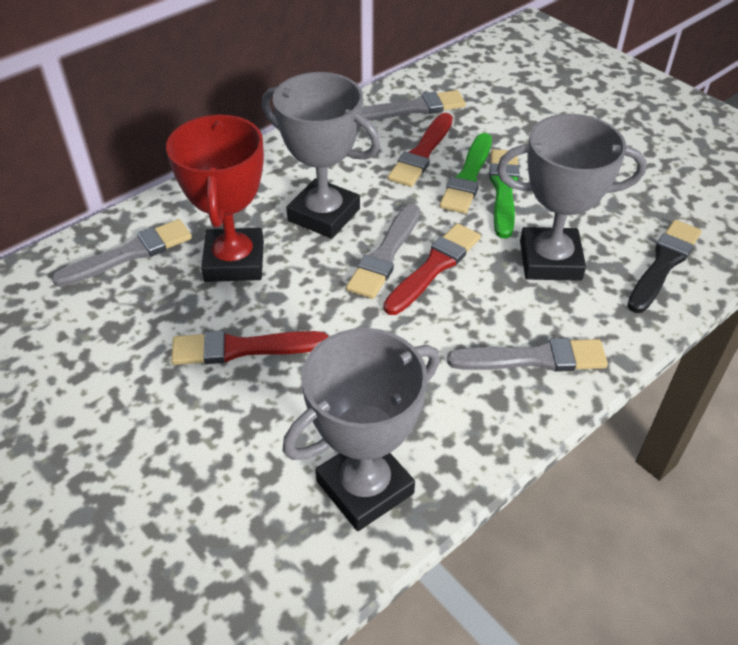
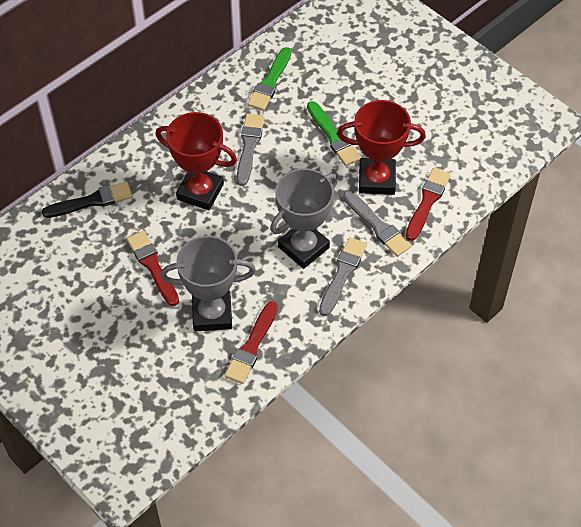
grey brush: [51,219,192,287] [346,204,420,299] [362,90,466,121] [447,338,608,372] = 4 -> [237,114,265,186] [319,237,367,316] [343,191,412,257] = 3
grey trophy: [262,72,380,239] [283,328,440,531] [497,114,647,281] = 3 -> [160,236,256,332] [270,168,338,269] = 2
red trophy: [166,115,264,282] = 1 -> [155,112,237,210] [337,100,426,195] = 2

